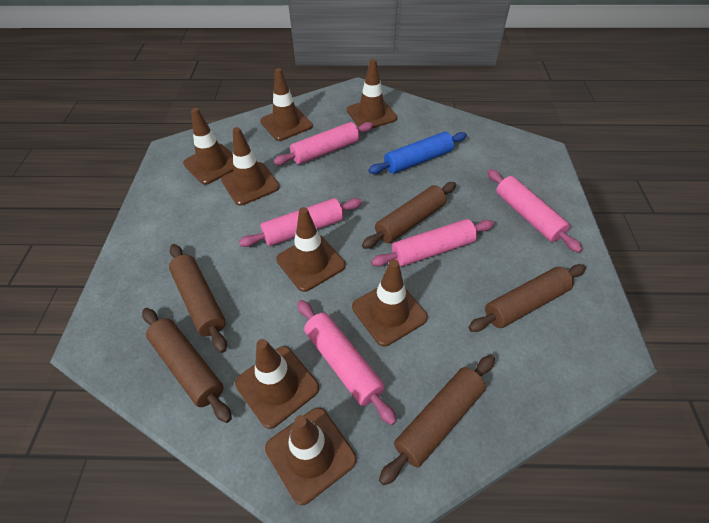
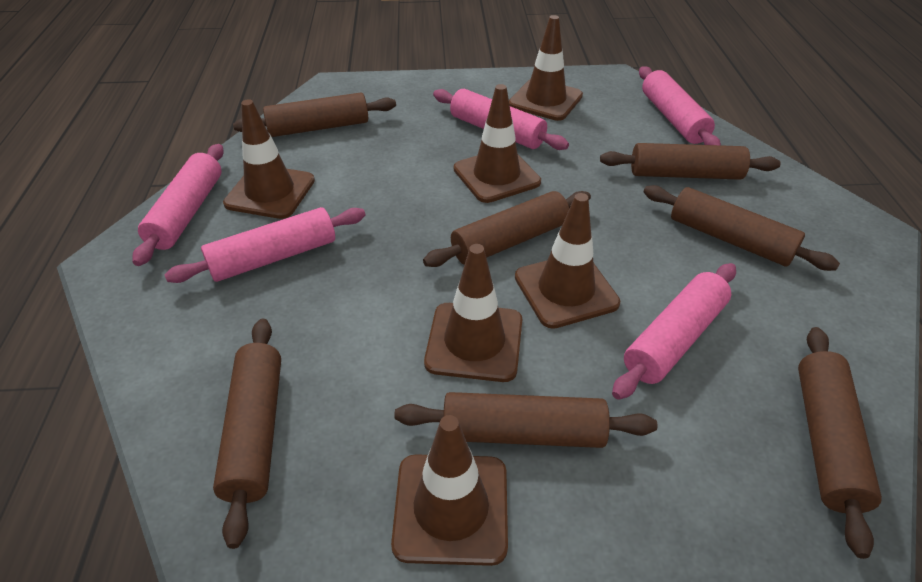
blue rolling pin: [368,132,467,174] = 1 -> none = 0
brown rolling pin: [142,308,232,423] [169,244,227,353] [362,182,456,249] [379,355,495,485] [468,264,586,332] = 5 -> [213,319,281,549] [233,92,396,137] [394,392,658,448] [423,191,591,267] [600,143,781,180] [643,185,840,271] [798,327,882,559] = 7
brown traffic cone: [183,108,234,185] [221,127,280,206] [235,339,319,429] [260,68,313,141] [265,407,357,505] [276,207,345,292] [347,59,397,128] [352,259,428,346] = 8 -> [223,99,315,219] [391,415,508,566] [424,244,522,382] [454,84,541,203] [509,15,583,121] [515,193,620,329] = 6

